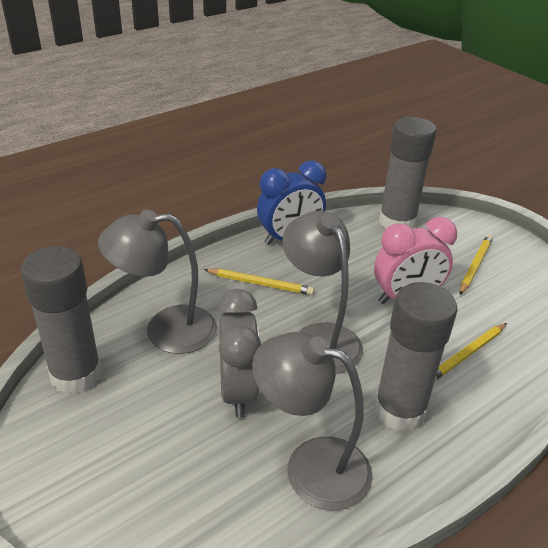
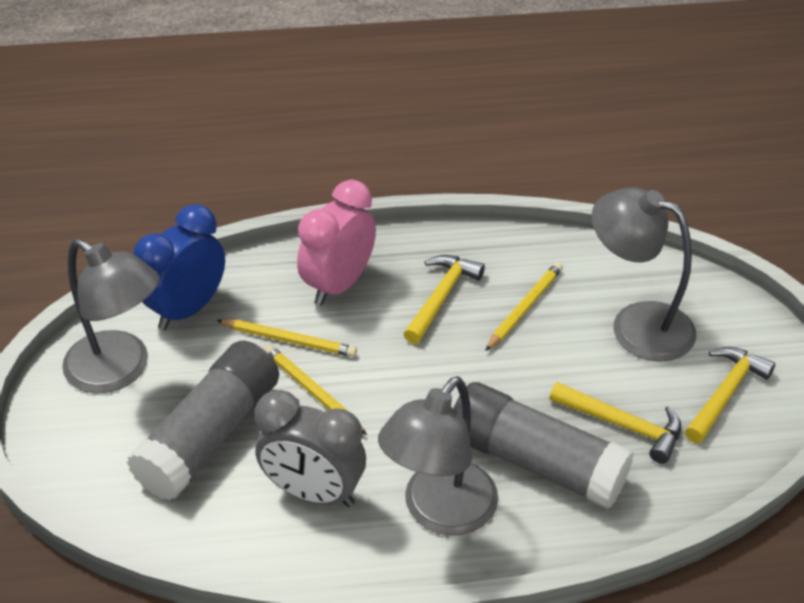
grey glue stick: [21,246,102,394] [374,282,458,432] [379,117,437,229] = 3 -> [127,341,279,500] [453,382,634,509] = 2
yellow hammer: none = 0 -> [404,255,485,344] [549,382,681,464] [685,347,775,443] = 3

